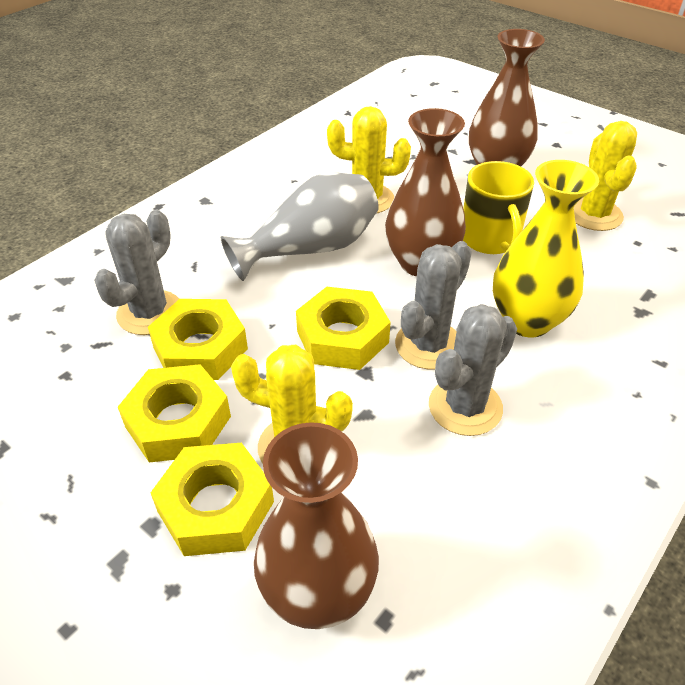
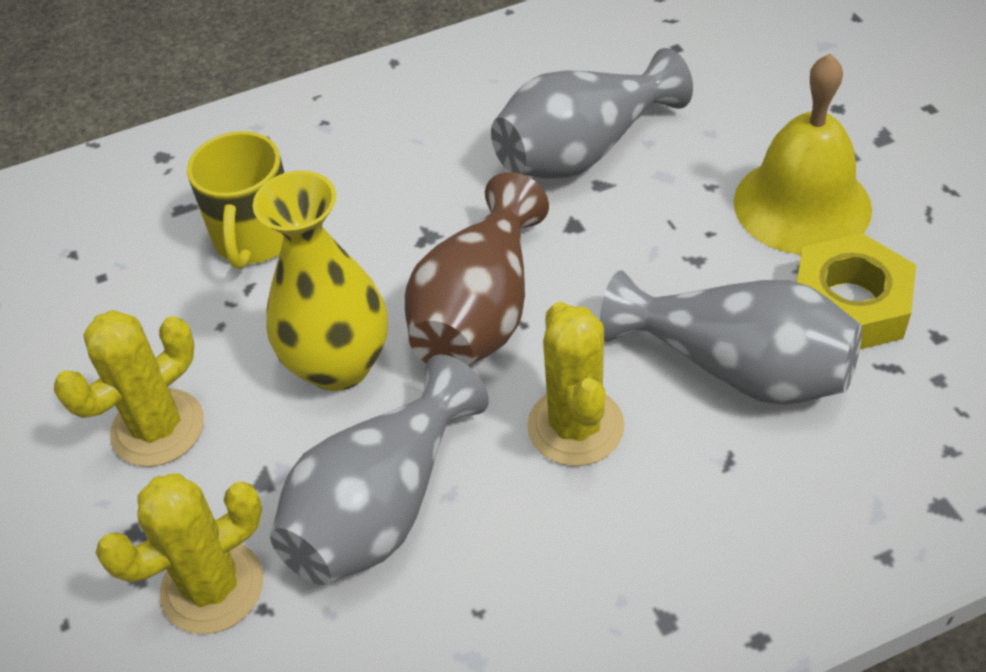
brown vase: [254,422,379,629] [385,108,466,277] [469,29,545,166] = 3 -> [405,172,549,366] = 1
grey cactus: [94,210,179,335] [395,241,472,369] [429,304,517,436] = 3 -> none = 0
grey vase: [221,172,379,281] = 1 -> [270,354,489,585] [491,48,693,179] [600,270,862,405] = 3
yellow bell: none = 0 -> [734,54,872,255] = 1
yellow nut: [118,364,231,463] [148,299,248,380] [151,443,274,556] [296,287,391,370] = 4 -> [796,233,916,349] = 1

